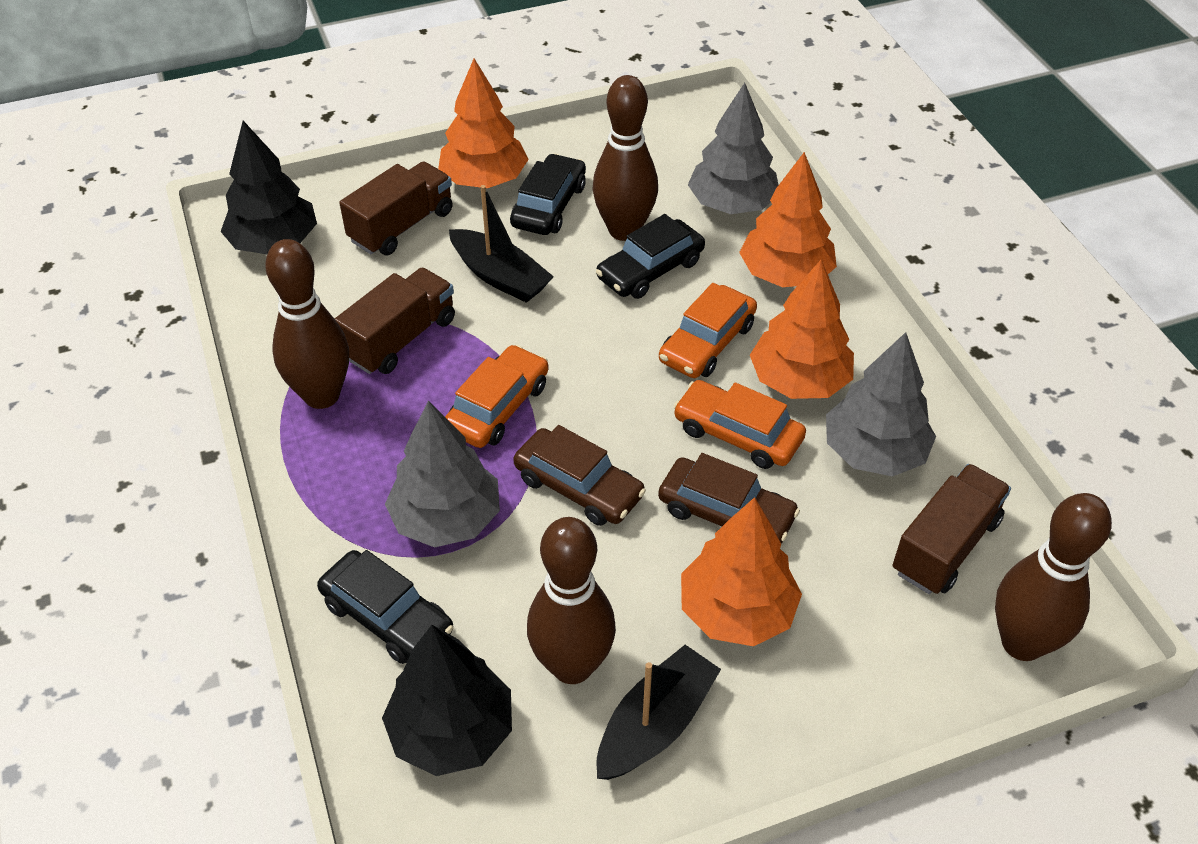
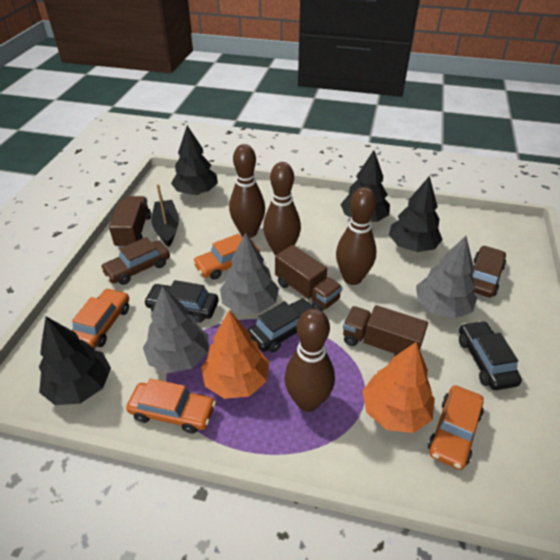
black boat: [449,185,554,303] [596,645,721,780] = 2 -> [152,184,179,247] = 1
black tree: [220,121,317,254] [382,625,512,776] = 2 -> [39,316,111,405] [171,125,218,195] [340,150,390,222] [389,176,443,252] = 4
orange car: [445,345,549,448] [659,283,757,378] [673,380,806,469] = 3 -> [72,288,129,348] [126,378,216,434] [193,234,260,280] [428,385,484,470] = 4
orange tree: [438,59,529,188] [681,497,802,646] [739,152,837,287] [750,260,854,399] = 4 -> [201,310,269,399] [362,342,435,433] = 2

